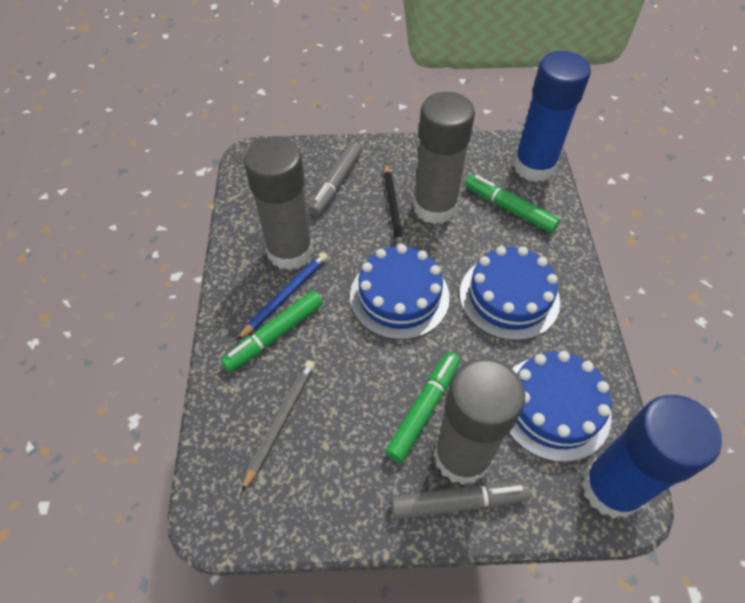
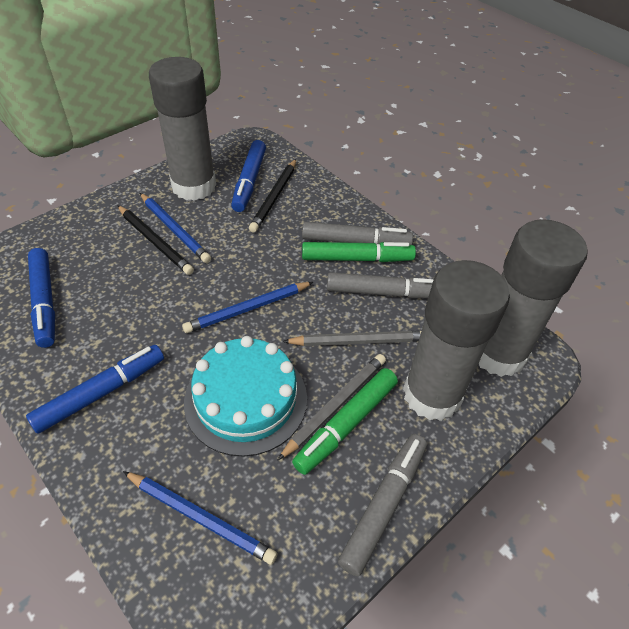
black pencil: [384,164,404,247] = 1 -> [117,205,194,275] [249,159,296,232] = 2
blue cake: [350,244,450,340] [460,246,560,341] [509,351,612,462] = 3 -> none = 0
blue glue stick: [513,51,591,182] [581,395,722,519] = 2 -> none = 0
blue marker: none = 0 -> [26,345,164,434] [28,248,55,348] [231,140,266,212] = 3
blue pencil: [237,252,328,340] = 1 -> [123,471,278,565] [140,193,211,263] [182,282,313,333] = 3
green marker: [221,291,323,372] [385,352,460,463] [465,175,560,233] = 3 -> [292,368,398,475] [302,242,416,262] = 2
grey marker: [309,141,362,216] [391,481,531,519] = 2 -> [302,222,413,245] [327,272,434,298] [338,434,427,576] = 3
grey pencil: [241,360,315,493] = 1 -> [278,354,386,460] [282,330,421,346] = 2
turquoise cake: none = 0 -> [184,336,307,457] = 1

